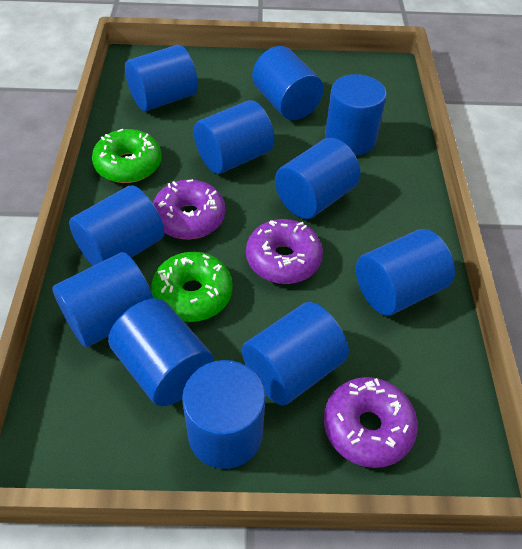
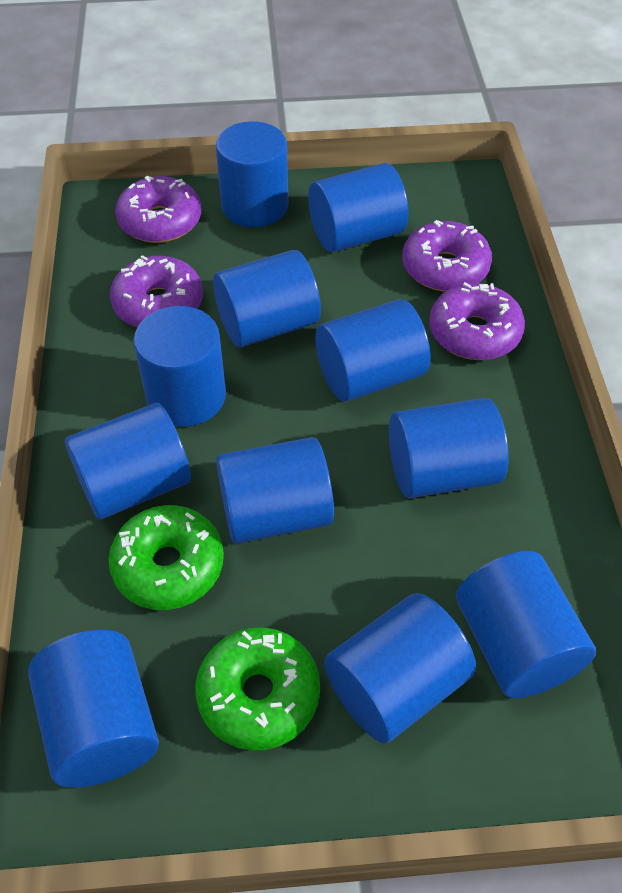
purple donut: [153,179,225,240] [246,219,323,284] [324,377,418,468] = 3 -> [110,255,203,327] [115,176,201,243] [402,220,492,291] [429,282,525,360] = 4

